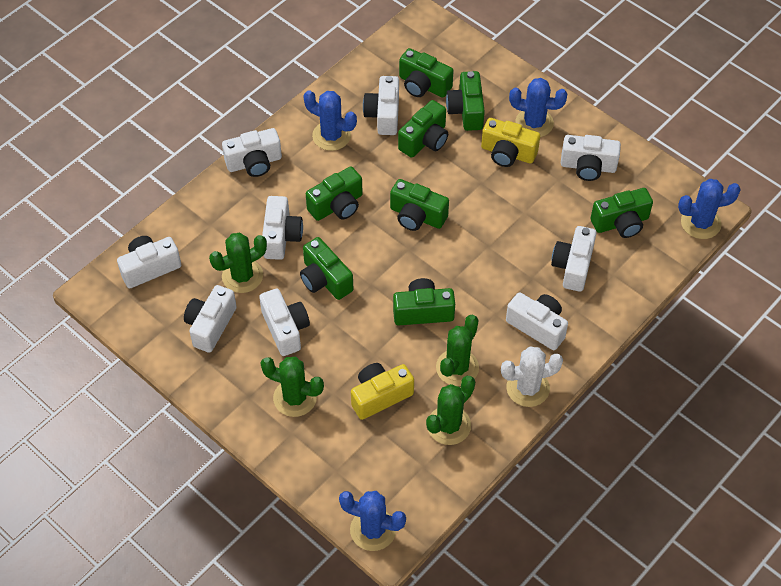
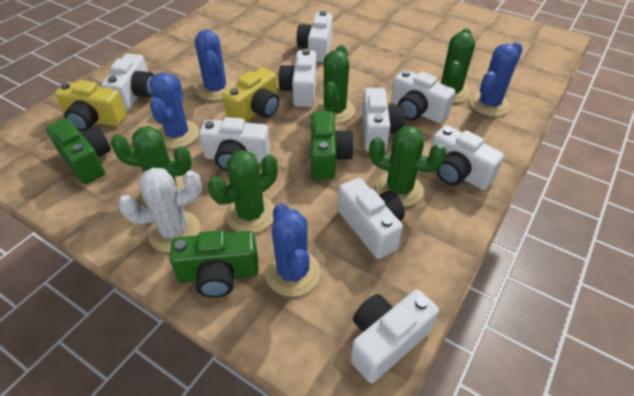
green cactus: [209,233,267,293] [261,357,324,417] [426,376,475,445] [436,315,479,386] = 4 -> [110,126,192,202] [208,150,278,233] [314,45,355,124] [369,126,447,207] [437,28,475,103] = 5
green camera: [300,237,354,300] [306,166,363,221] [390,179,449,231] [393,278,455,325] [398,100,448,158] [399,48,454,98] [446,71,485,131] [591,188,653,238] = 8 -> [46,118,111,184] [170,230,258,298] [311,111,354,179] = 3

